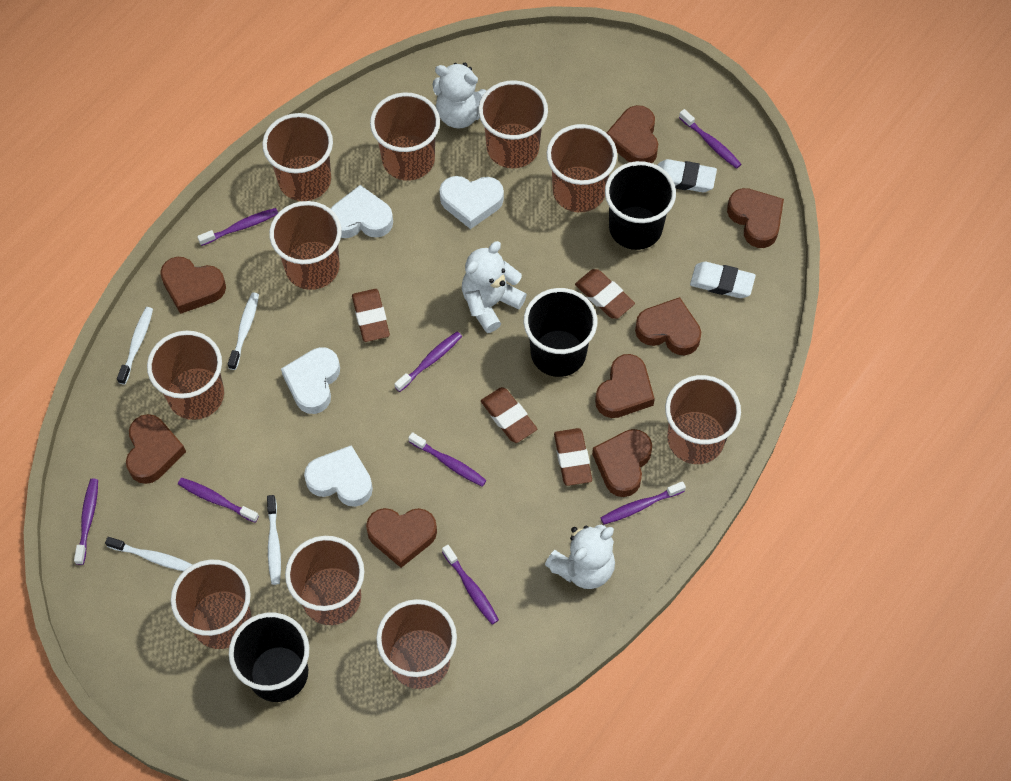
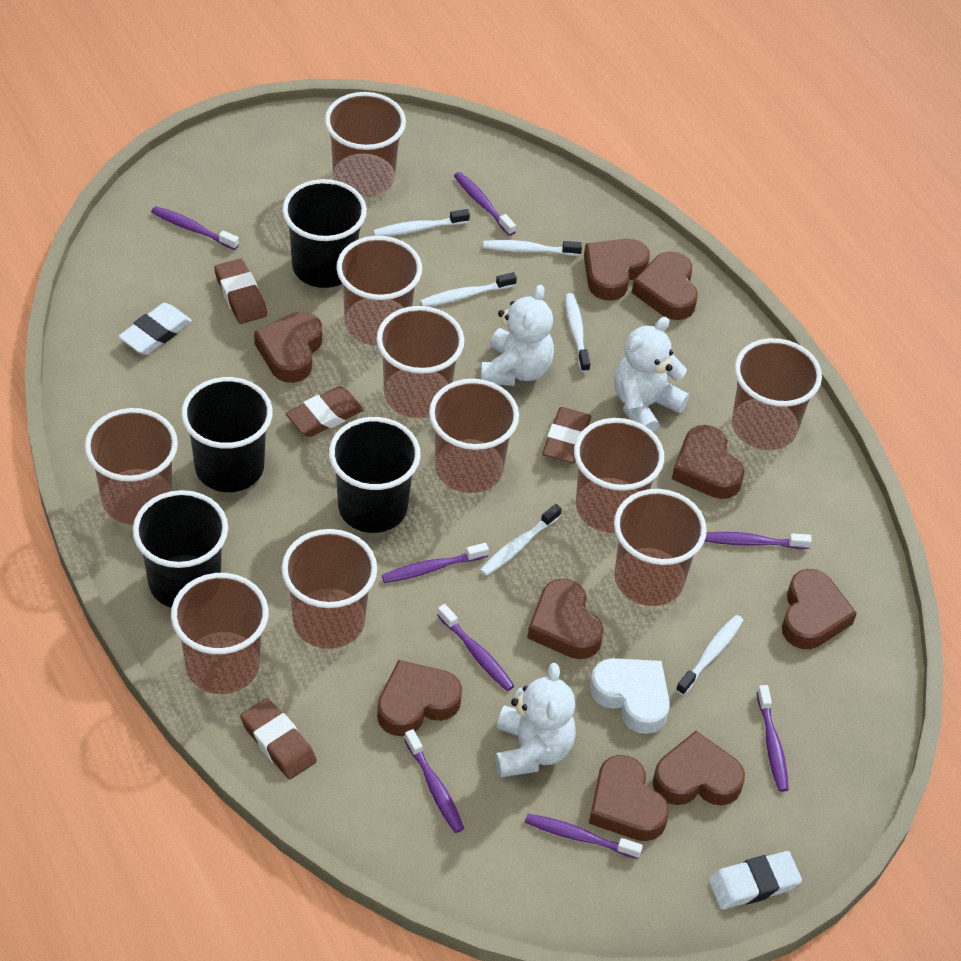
black cup: [229,613,309,702] [524,288,597,377] [605,161,676,250] = 3 -> [133,490,228,608] [181,377,273,492] [282,179,367,288] [329,417,421,533] = 4
brown heart: [126,414,186,484] [160,257,226,314] [366,508,437,568] [592,429,652,497] [595,354,655,418] [607,105,658,163] [635,297,701,355] [727,188,784,248] = 8 -> [254,312,322,383] [377,660,462,736] [527,579,604,659] [584,239,650,301] [589,755,669,841] [632,251,698,320] [653,731,745,805] [672,425,744,499] [782,569,857,649] = 9
white heart: [281,347,340,414] [304,445,373,507] [331,185,393,238] [439,176,504,229] = 4 -> [590,658,670,734] = 1
white toothbrush: [105,537,193,571] [117,307,153,385] [228,293,259,370] [267,495,281,585] = 4 -> [373,209,470,236] [420,272,517,307] [480,504,562,576] [483,240,582,256] [565,293,591,373] [676,615,744,695] = 6

